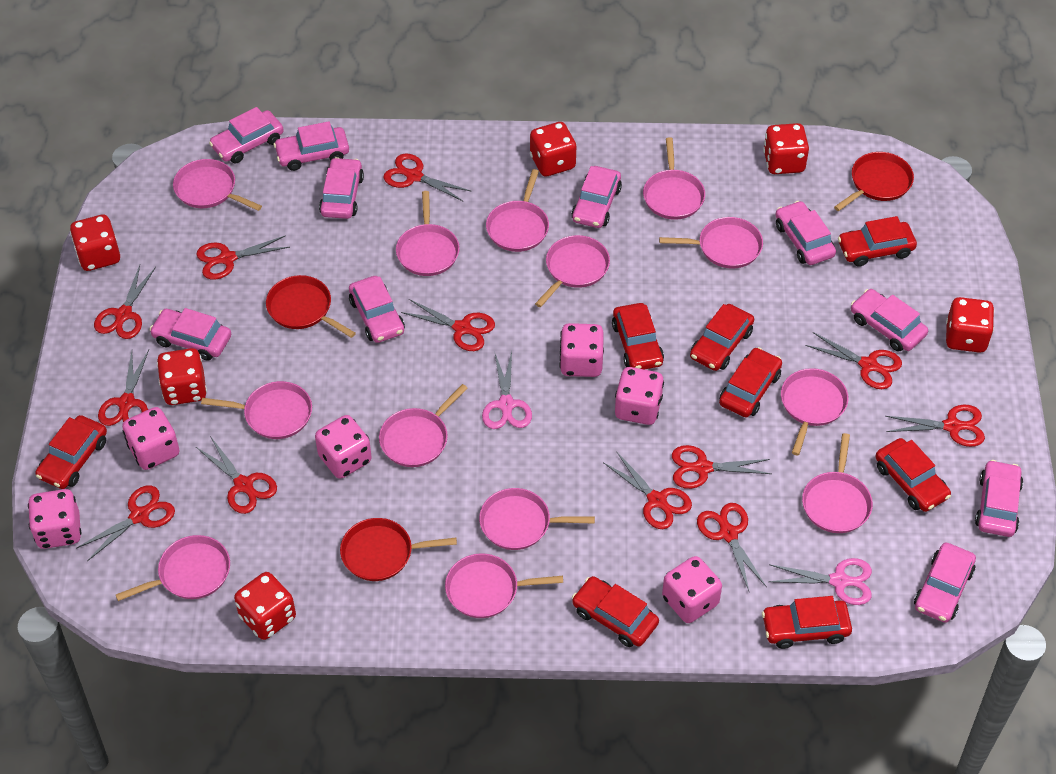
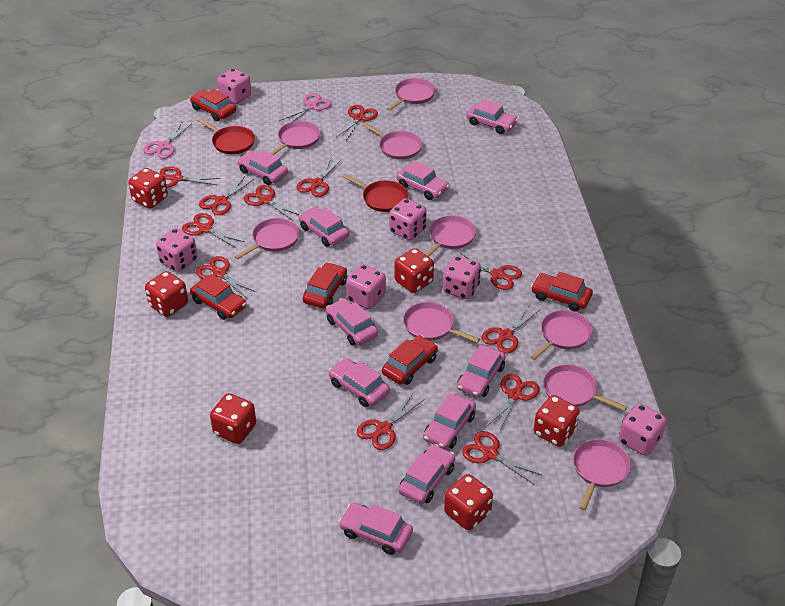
pink pan: [116,535,230,601] [173,159,262,211] [201,381,312,439] [379,384,468,467] [396,191,460,276] [445,553,563,618] [479,488,595,550] [486,169,549,252] [535,235,610,307] [643,137,705,220] [659,217,763,269] [781,368,848,455] [802,433,873,533] = 13 -> [234,218,299,259] [270,121,320,155] [362,122,422,160] [387,78,435,111] [403,302,480,343] [425,215,476,257] [530,310,593,360] [543,364,627,411] [573,439,631,510] = 9
red car: [36,415,107,489] [572,576,659,647] [612,303,664,370] [690,304,754,371] [719,347,782,417] [762,596,852,649] [838,216,917,267] [875,438,951,512] = 8 -> [190,88,236,121] [190,274,246,320] [303,262,347,309] [382,335,438,385] [531,272,593,311] = 5
red pan: [266,275,356,338] [340,518,457,581] [834,152,914,211] = 3 -> [197,118,255,154] [342,174,408,212] = 2

